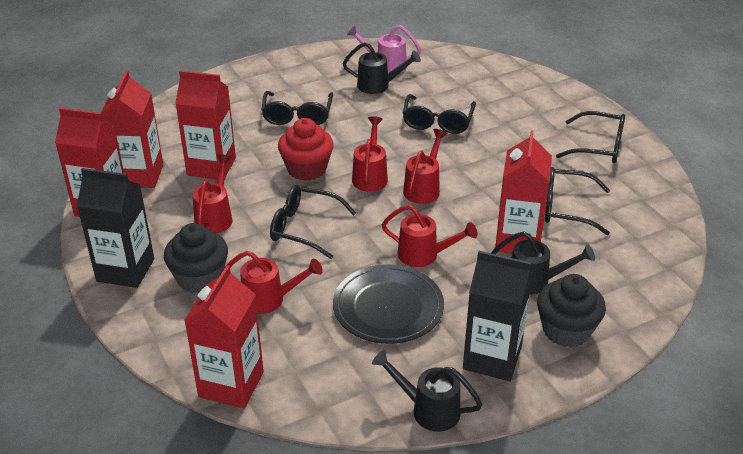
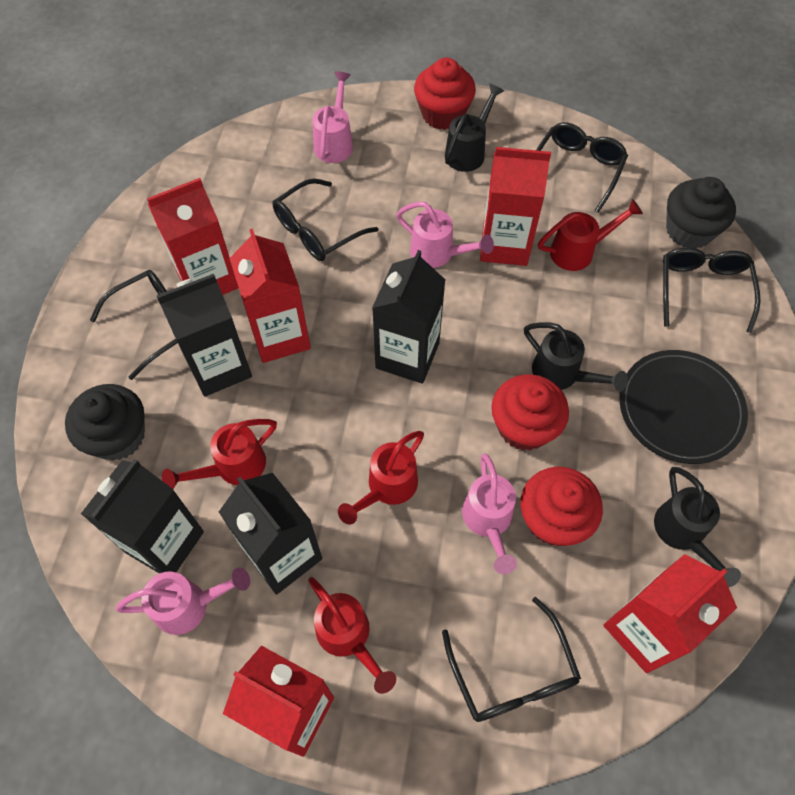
black carton: [77,168,154,288] [463,251,533,381] = 2 -> [81,459,204,574] [157,274,252,397] [219,473,323,595] [372,250,445,384] = 4
pink watering can: [347,25,421,73] = 1 -> [116,568,250,635] [312,71,353,163] [396,202,494,268] [462,454,517,574] = 4
red cupcake: [278,118,334,181] = 1 -> [414,58,476,130] [491,374,569,451] [521,466,603,546] = 3
red watering can: [192,154,232,233] [220,251,323,314] [352,116,388,192] [381,205,478,267] [403,129,448,204] = 5 -> [162,419,277,489] [308,577,396,694] [338,431,424,525] [538,199,643,271] = 4

